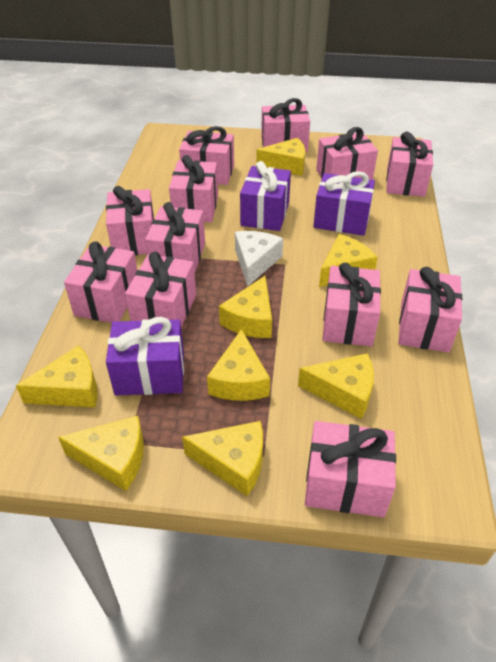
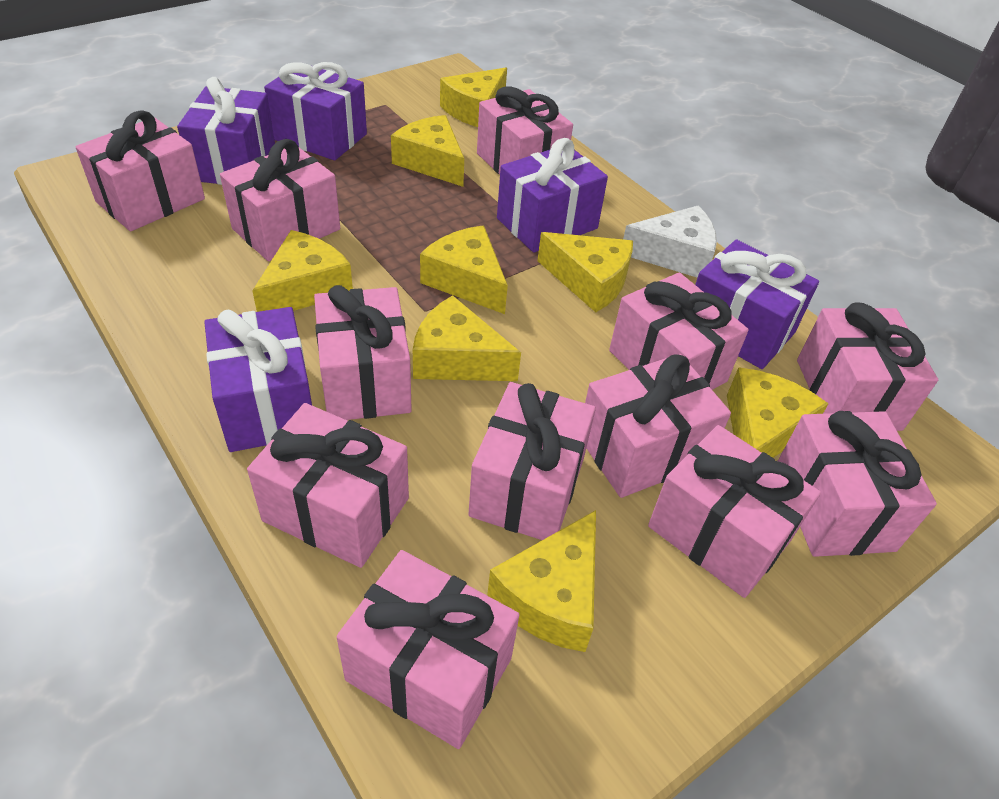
purple gift: [106,317,184,395] [240,161,291,231] [313,171,375,236] = 3 -> [177,77,275,185] [204,307,312,452] [264,62,367,160] [497,138,608,253] [695,239,819,369] = 5

